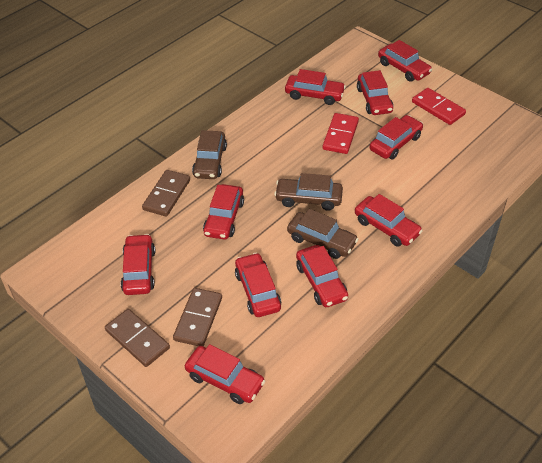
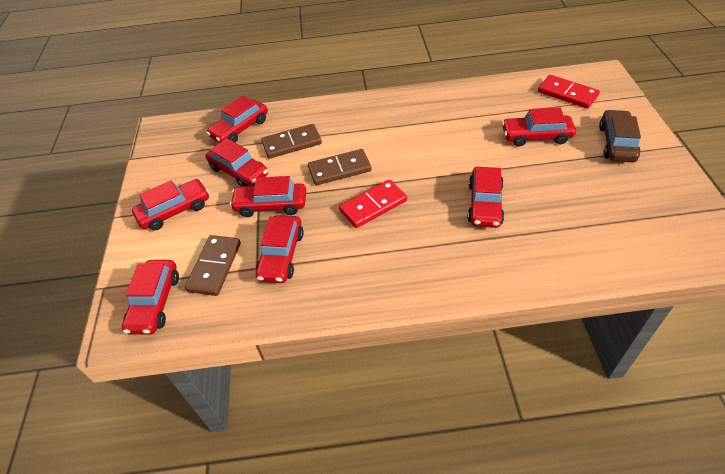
brown car: [192,130,227,179] [274,173,343,211] [287,209,359,259] = 3 -> [599,110,641,162] = 1
red car: [121,234,155,295] [185,344,265,404] [203,184,244,240] [235,253,281,317] [285,69,346,105] [296,245,348,307] [355,194,422,247] [357,70,393,115] [369,115,423,159] [378,40,432,82] = 10 -> [122,260,179,335] [132,179,209,230] [205,138,268,186] [206,96,268,143] [230,176,306,217] [256,215,304,283] [468,167,504,228] [502,107,576,147] = 8

